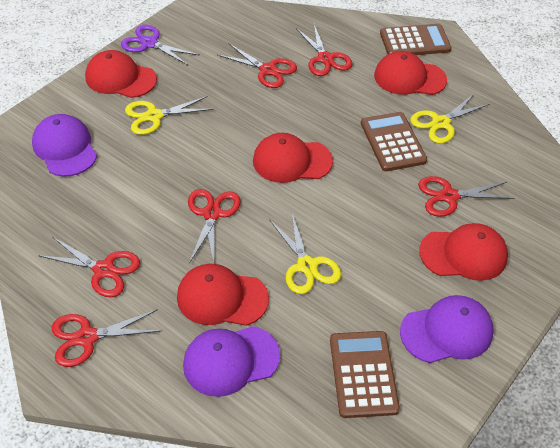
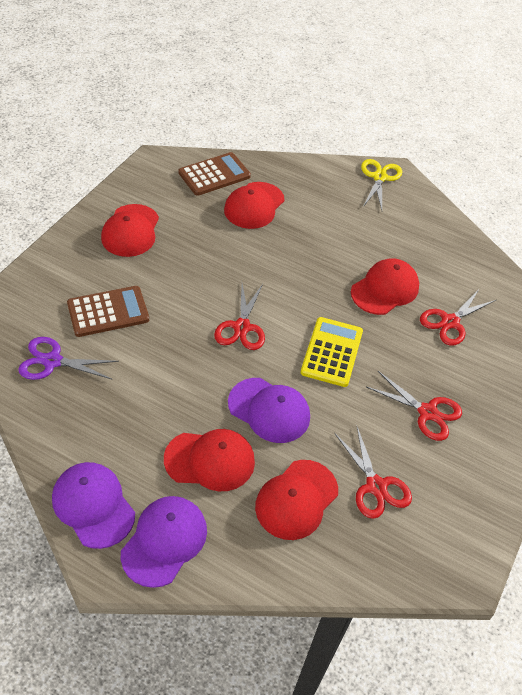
brown calculator: [330,331,400,418] [361,112,427,172] [380,24,452,55] = 3 -> [67,286,149,337] [179,152,251,196] = 2
red scissors: [38,237,140,297] [52,309,161,367] [188,189,241,263] [218,44,297,88] [296,24,353,76] [418,176,515,217] = 6 -> [214,284,265,350] [334,427,412,519] [367,371,462,441] [420,288,496,346] = 4
yellow calculator: none = 0 -> [301,317,363,387] = 1
yellow scissors: [125,96,214,135] [270,214,341,294] [410,93,490,144] = 3 -> [361,159,402,210] = 1

